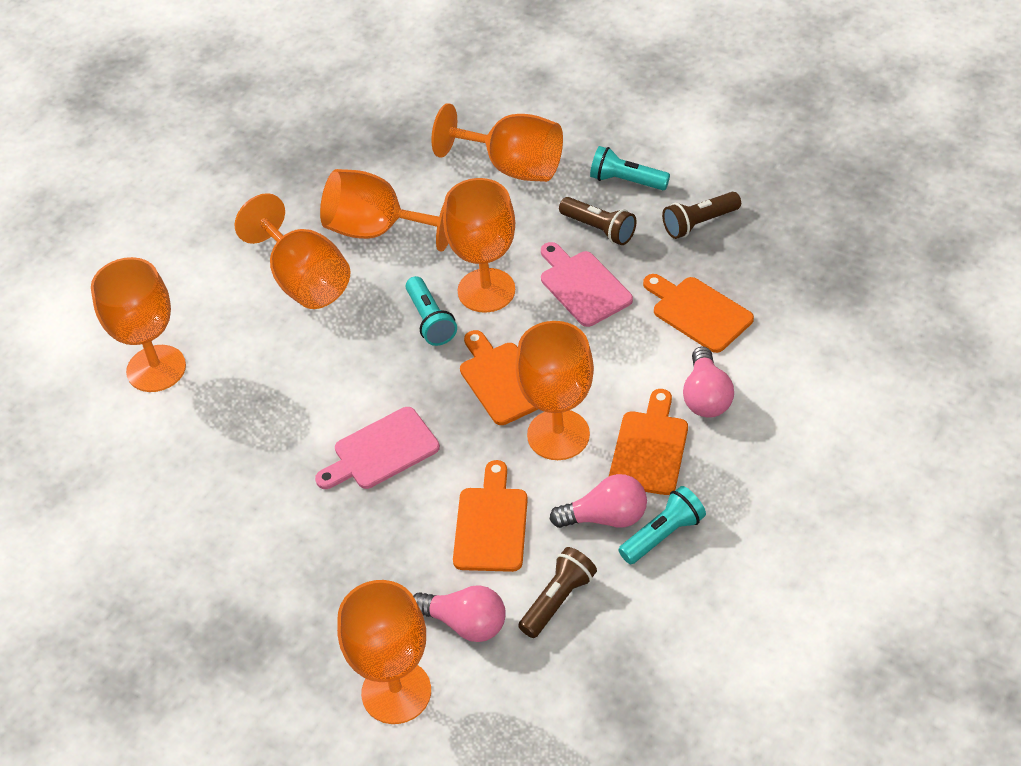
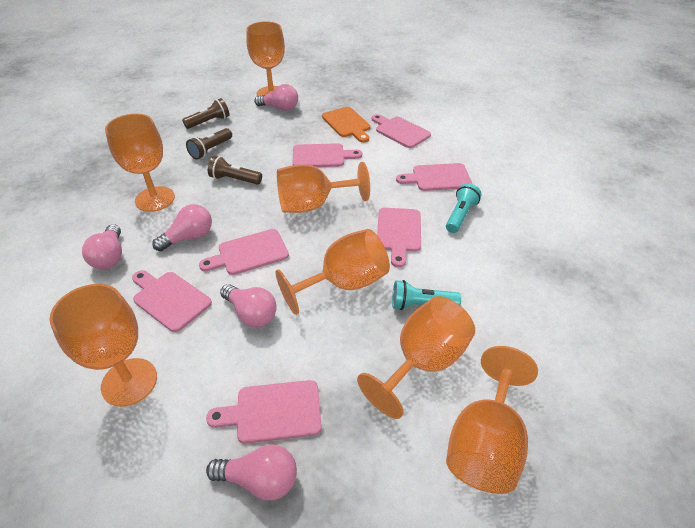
orange cutting board: [453,460,528,572] [460,330,538,425] [609,389,688,495] [643,274,754,353] = 4 -> [322,107,370,143] = 1
pink cutting board: [315,407,440,489] [541,242,633,327] = 2 -> [132,270,212,332] [199,229,289,275] [206,380,322,444] [293,143,362,167] [372,114,431,148] [377,208,421,267] [396,163,472,191] = 7
pink light bulb: [413,585,506,642] [550,474,647,528] [683,346,734,418] = 3 -> [82,224,122,269] [152,204,212,251] [206,444,297,500] [220,284,277,327] [254,84,298,111] = 5
turquoise flashlight: [406,276,457,346] [590,146,670,190] [618,486,706,564] = 3 -> [392,280,461,310] [446,183,481,233] = 2

